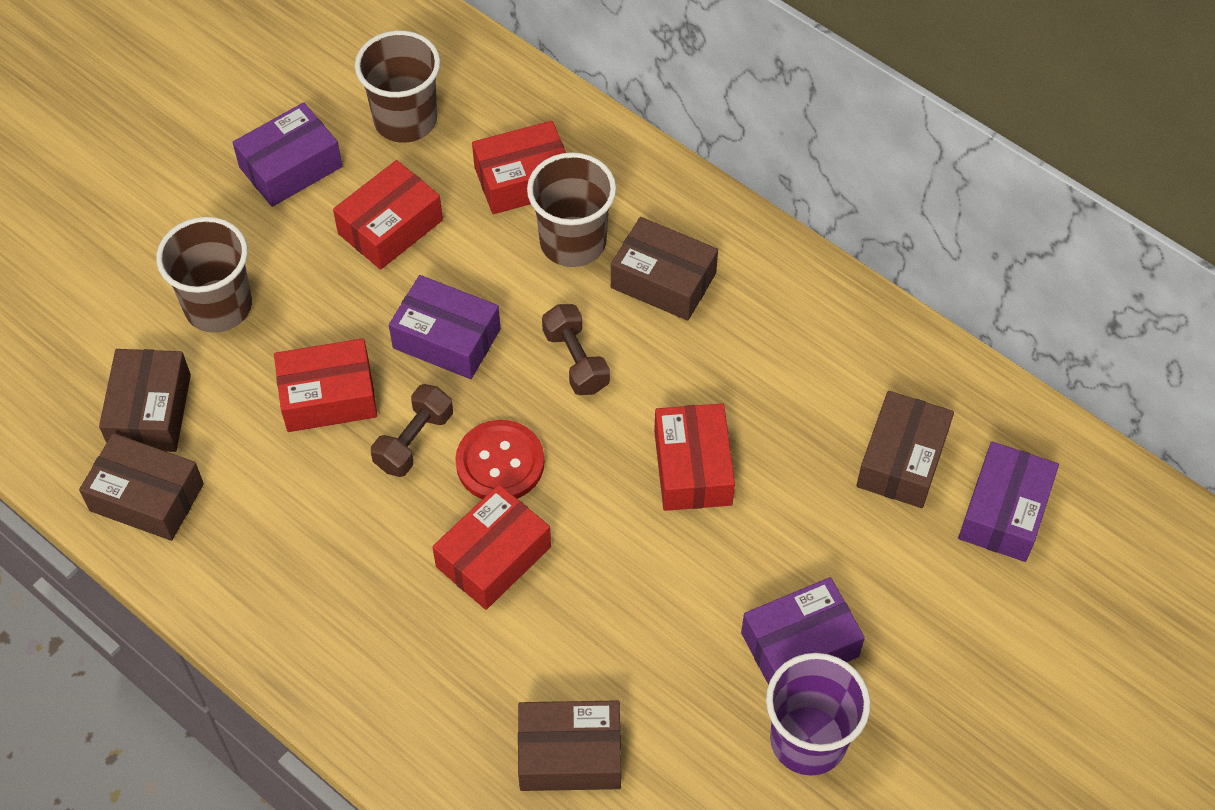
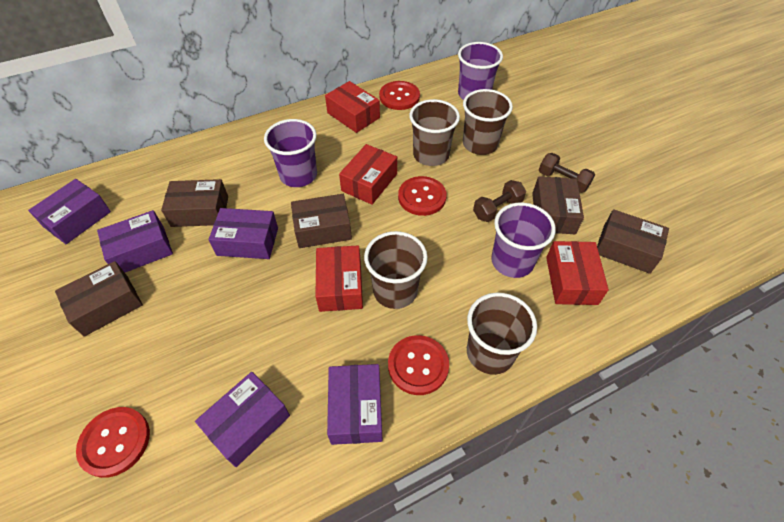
brown cup: [156,217,252,333] [355,31,440,143] [527,152,616,267] = 3 -> [364,231,428,309] [409,99,460,166] [463,89,513,155] [467,293,537,375] = 4
purple box: [233,102,342,207] [389,275,501,379] [741,577,865,685] [958,442,1059,562] = 4 -> [28,179,111,244] [97,210,173,272] [195,372,290,467] [209,208,278,259] [327,364,383,445] = 5
purple cup: [766,653,871,775] = 1 -> [264,119,317,187] [458,42,503,100] [491,203,556,278] = 3
red box: [274,338,377,432] [333,160,443,270] [432,484,551,610] [472,121,566,214] [654,403,735,511] = 5 -> [315,245,363,312] [325,81,380,133] [339,144,397,205] [546,241,609,305] = 4
red button: [455,420,544,499] = 1 -> [76,407,150,478] [379,81,420,110] [388,335,449,395] [398,176,447,216] = 4

